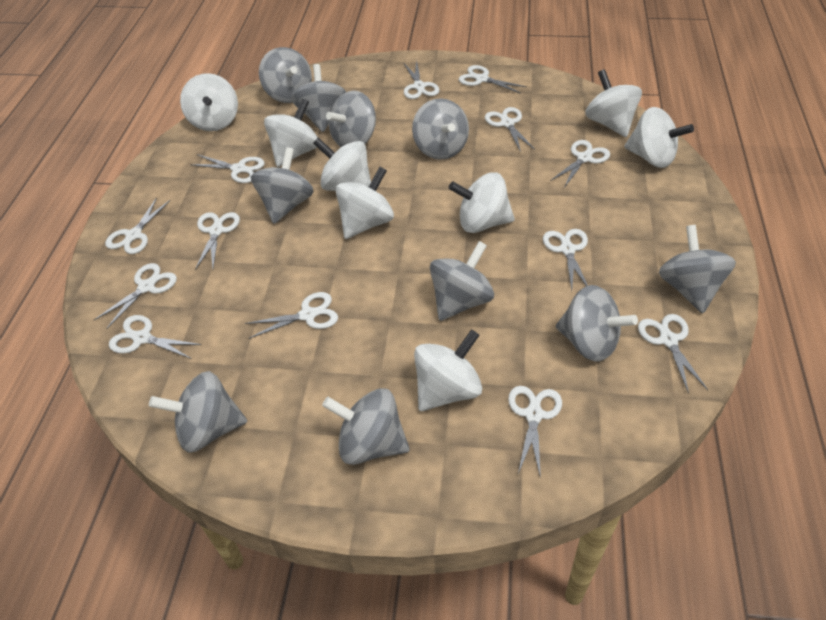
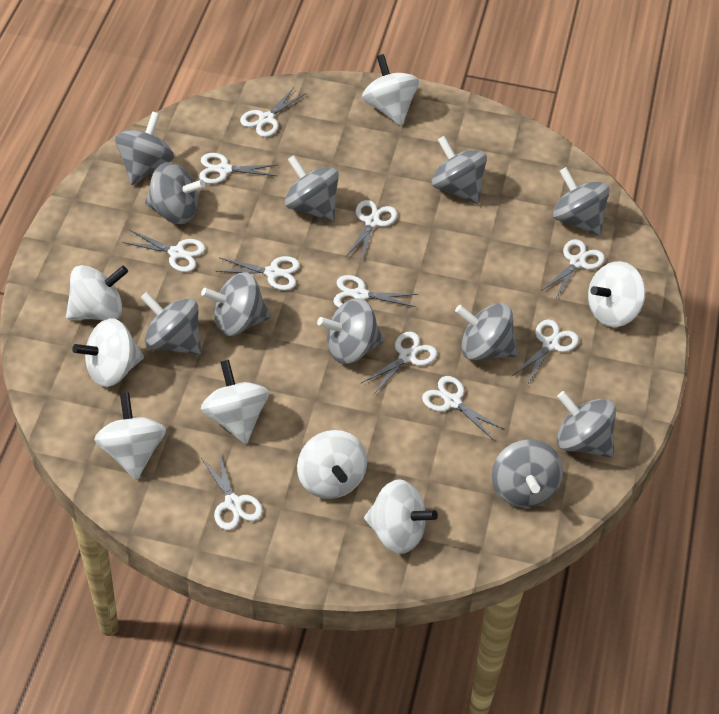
grey spinning top: [149,371,248,453] [251,147,314,224] [259,47,312,103] [291,64,346,132] [322,388,410,465] [326,91,376,147] [412,98,469,160] [430,241,494,321] [556,285,638,362] [659,225,736,313] = 10 -> [115,111,174,185] [141,292,201,355] [145,162,205,224] [201,272,271,336] [284,155,339,222] [317,298,384,364] [432,136,487,204] [455,303,518,360] [492,440,563,508] [553,167,610,236] [557,391,616,458] = 11
white scissors: [94,263,177,329] [105,198,170,254] [109,315,202,359] [190,154,265,183] [195,212,240,270] [245,292,338,339] [403,60,439,99] [459,65,527,94] [485,107,535,152] [508,386,562,479] [543,229,588,290] [550,140,610,188] [638,314,708,394] = 13 -> [122,230,205,272] [199,153,277,184] [201,453,263,530] [216,256,300,290] [240,87,306,137] [333,275,418,308] [346,200,397,260] [360,332,437,394] [422,376,505,439] [512,319,579,385] [541,239,605,300] = 11

